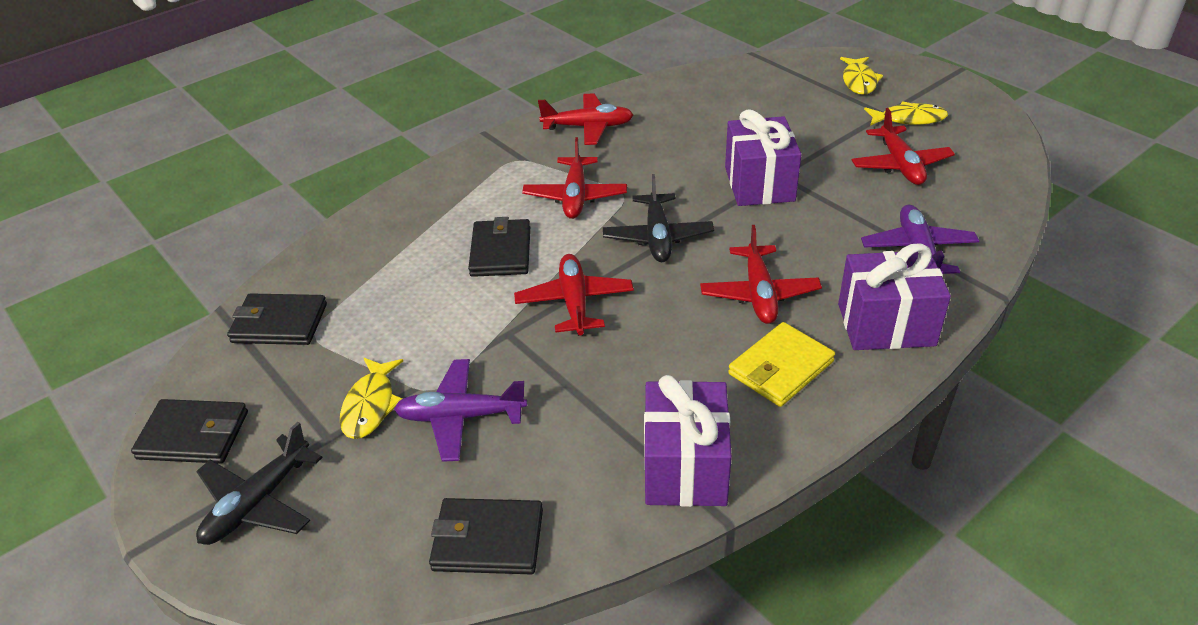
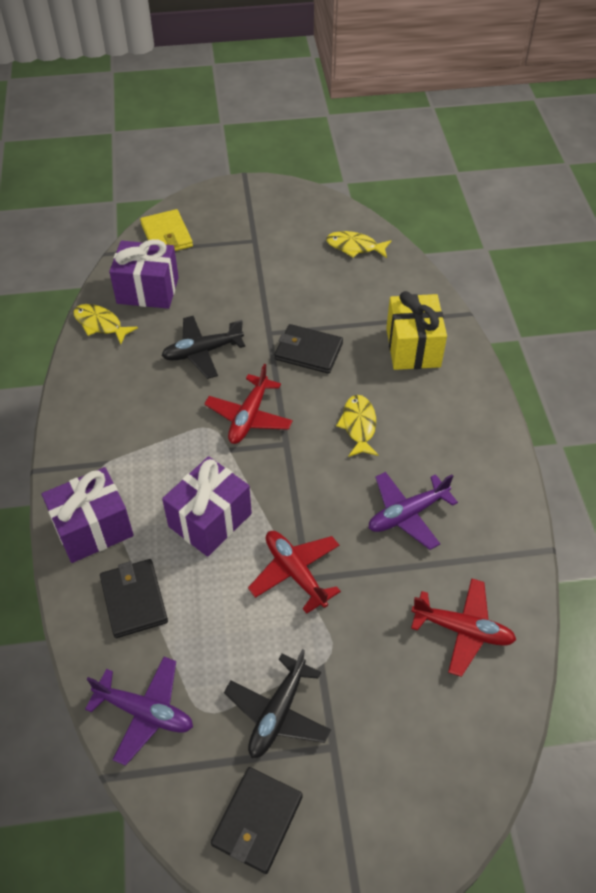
black wallet: [131,399,248,464] [227,293,327,345] [429,498,543,574] [468,217,530,277] = 4 -> [100,559,168,638] [211,767,303,874] [275,324,343,374] = 3
red plane: [514,254,634,336] [522,137,627,219] [538,93,633,145] [700,225,822,324] [852,108,955,185] = 5 -> [204,364,293,444] [248,531,341,614] [411,578,516,677] = 3
yellow gift: none = 0 -> [386,291,447,370] = 1

